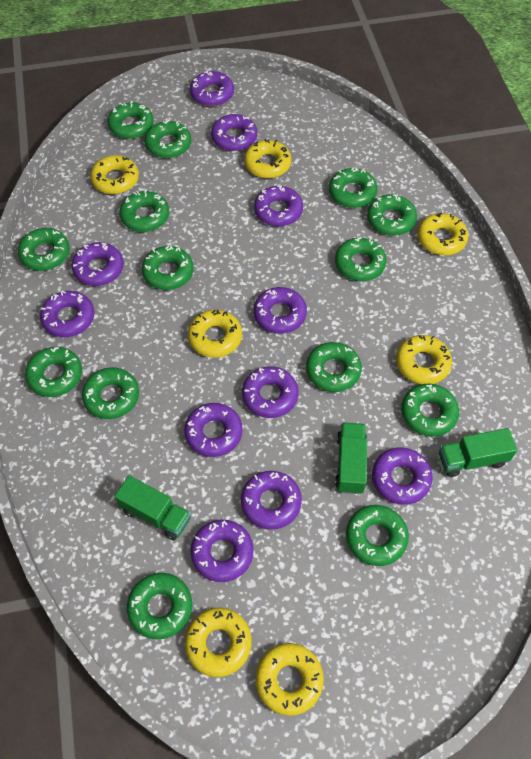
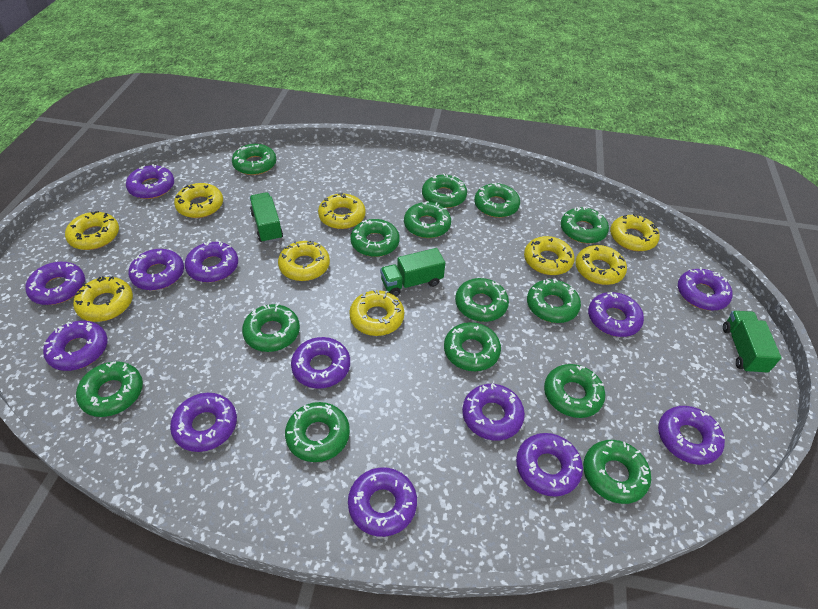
purple donut: [40,291,94,337] [71,242,124,286] [184,403,243,457] [190,71,234,106] [190,520,254,582] [211,114,257,151] [241,471,302,530] [242,366,299,418] [254,186,303,226] [254,287,307,334] [372,447,433,505] = 11 -> [25,262,85,305] [43,321,108,371] [126,164,174,199] [128,249,184,290] [170,393,237,452] [185,241,238,282] [291,337,350,389] [348,467,417,537] [462,383,525,441] [516,433,583,497] [588,292,644,337] [658,406,725,465] [678,267,732,311] = 13
yellow donut: [90,155,139,194] [185,608,251,677] [188,310,242,358] [244,139,291,178] [255,643,324,716] [396,335,452,384] [417,213,468,255] = 7 -> [65,211,119,250] [73,276,133,322] [174,183,223,218] [278,241,330,281] [318,193,366,229] [349,289,404,336] [524,236,575,275] [575,245,627,285] [610,214,660,251] = 9

